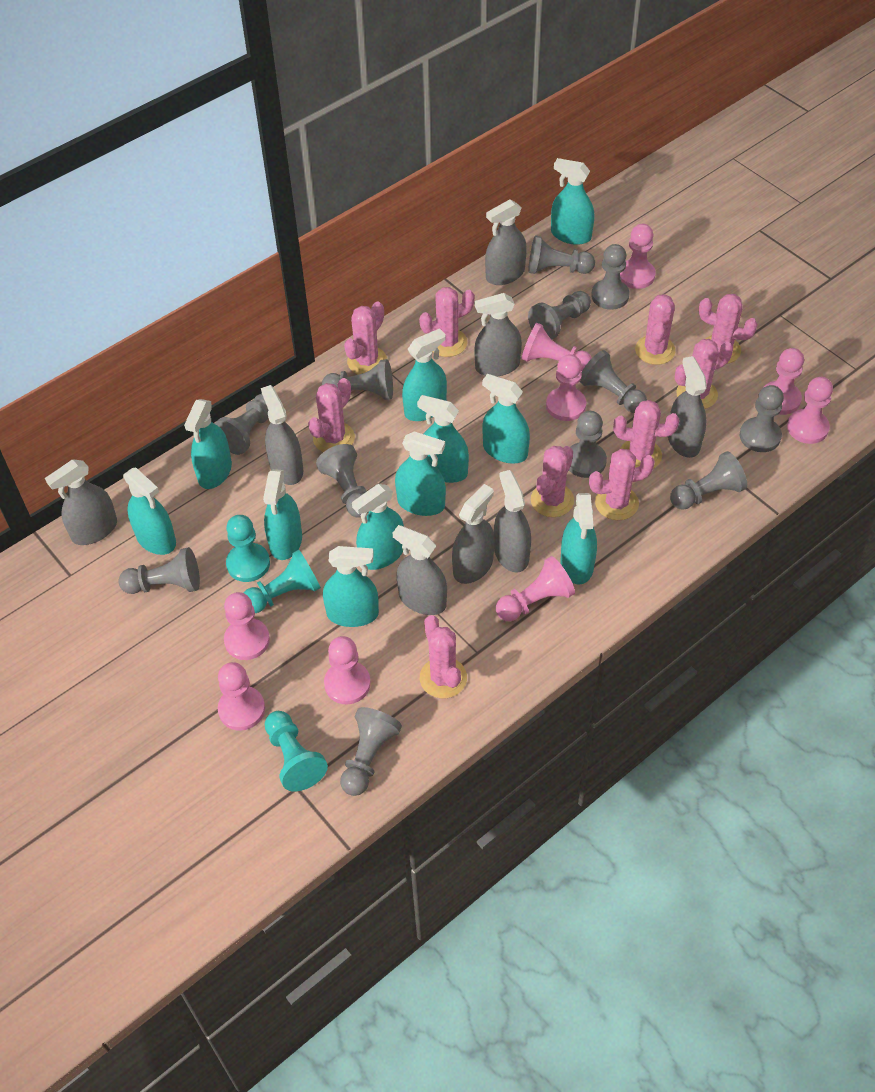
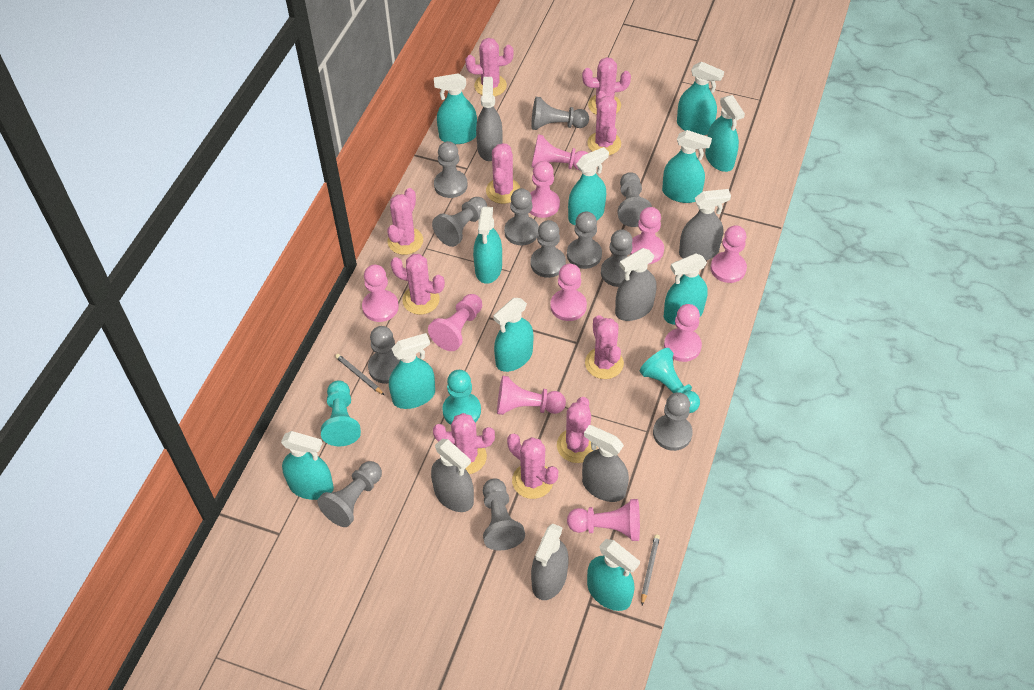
grey pencil: none = 0 -> [335,354,384,395] [641,534,660,605] = 2
grey spray bottle: [45,459,117,545] [261,385,303,485] [393,525,447,615] [452,484,495,584] [474,293,522,376] [485,199,527,285] [494,470,531,573] [668,356,707,458] = 8 -> [431,439,474,512] [476,77,503,161] [531,524,569,600] [582,425,629,502] [615,248,657,321] [679,189,731,260] = 6
pink pawn: [218,662,265,731] [224,592,270,660] [324,636,371,704] [496,556,575,622] [522,323,592,372] [546,354,586,421] [620,224,656,289] [763,348,804,415] [787,377,833,444] = 9 -> [362,265,399,322] [428,294,482,351] [497,376,566,415] [529,161,560,218] [531,134,588,170] [550,264,587,321] [567,499,640,541] [630,207,664,264] [664,304,702,362] [710,225,747,283] = 10

